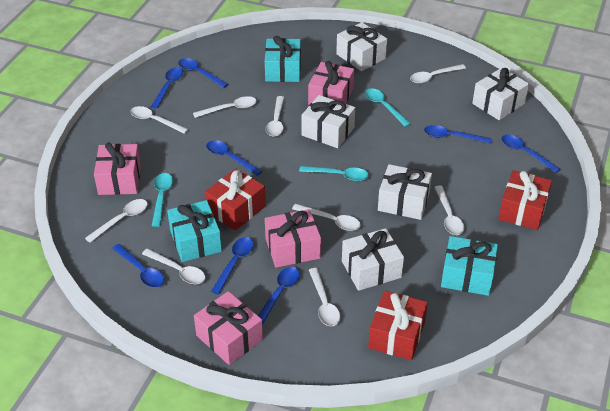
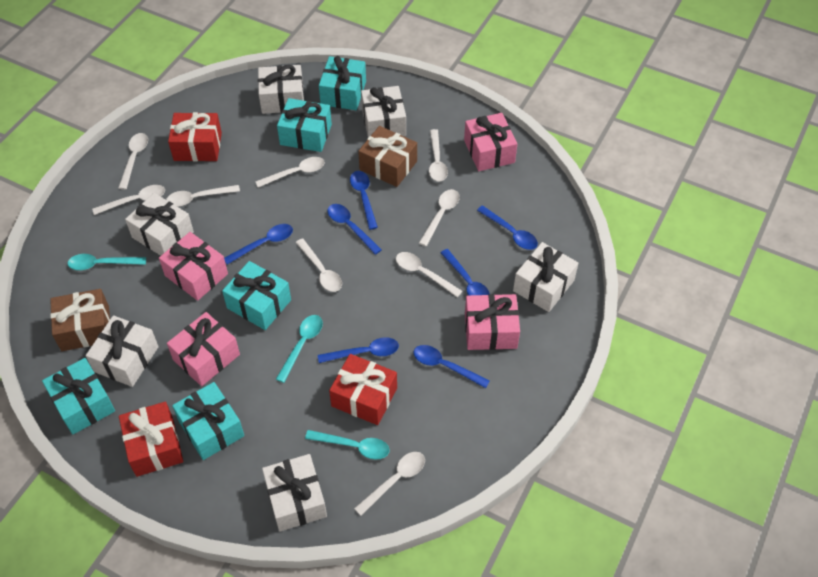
blue spoon: [112,244,164,288] [151,67,183,109] [178,58,228,88] [206,140,262,176] [211,237,254,295] [258,267,300,325] [424,125,491,144] [502,134,560,173] = 8 -> [224,224,293,265] [318,337,399,363] [327,204,382,255] [350,171,378,230] [413,345,490,388] [441,249,490,295] [477,205,538,250] = 7
brown gift: none = 0 -> [50,289,110,351] [358,126,417,187] = 2
turquoise gift: [167,200,222,262] [265,36,301,82] [441,236,498,296] = 3 -> [42,358,115,435] [172,382,244,460] [222,261,291,330] [277,98,332,152] [319,56,366,110] = 5
white gift: [301,95,355,148] [336,22,387,71] [342,228,404,291] [378,164,432,220] [472,68,529,120] = 5 -> [86,315,159,387] [125,193,194,256] [258,65,304,114] [262,454,327,532] [361,86,406,138] [513,242,578,312] = 6

